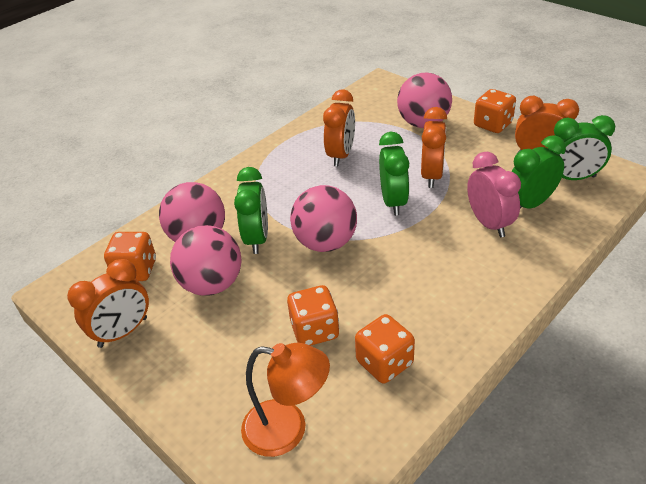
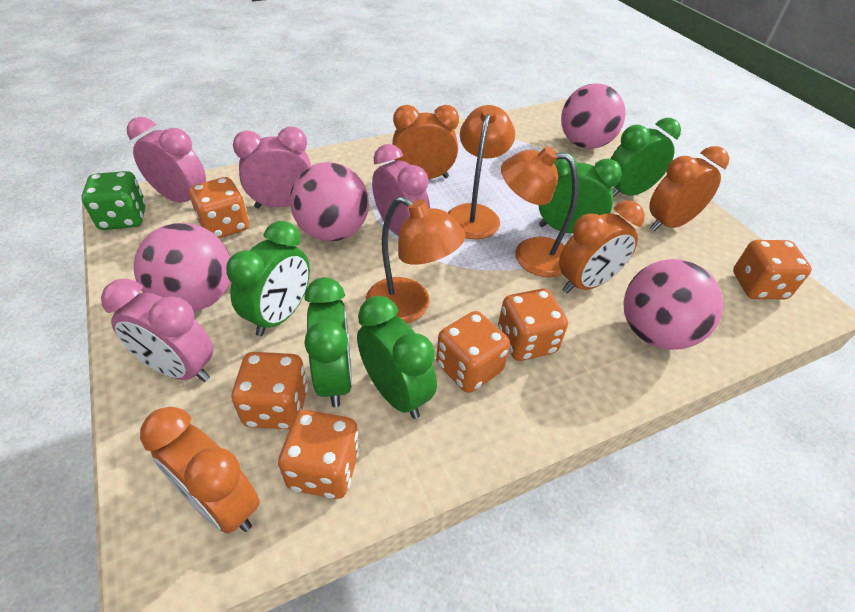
green clock: [234,167,268,254] [379,132,409,216] [512,135,566,209] [548,115,615,180] = 4 -> [226,221,310,336] [304,277,352,407] [357,296,437,419] [538,152,622,233] [611,118,681,198] = 5
green dice: none = 0 -> [82,171,146,230] = 1
orange dice: [104,232,156,281] [287,285,339,346] [355,314,415,384] [474,89,516,133] = 4 -> [189,177,249,238] [232,352,308,429] [278,410,360,499] [436,311,510,393] [498,288,568,361] [733,240,812,299] = 6
orange lamp: [241,343,330,457] = 1 -> [366,196,466,323] [448,105,515,239] [501,147,578,277] = 3
pink clock: [467,152,521,237] = 1 -> [101,279,213,382] [127,117,206,202] [233,126,311,209] [372,144,430,236] = 4

